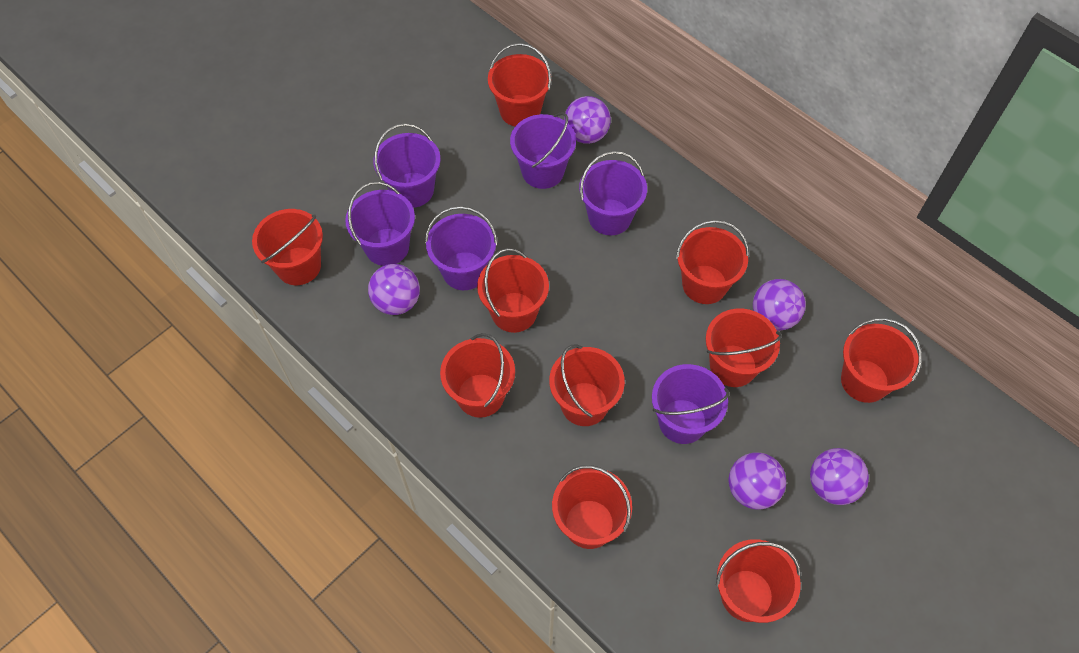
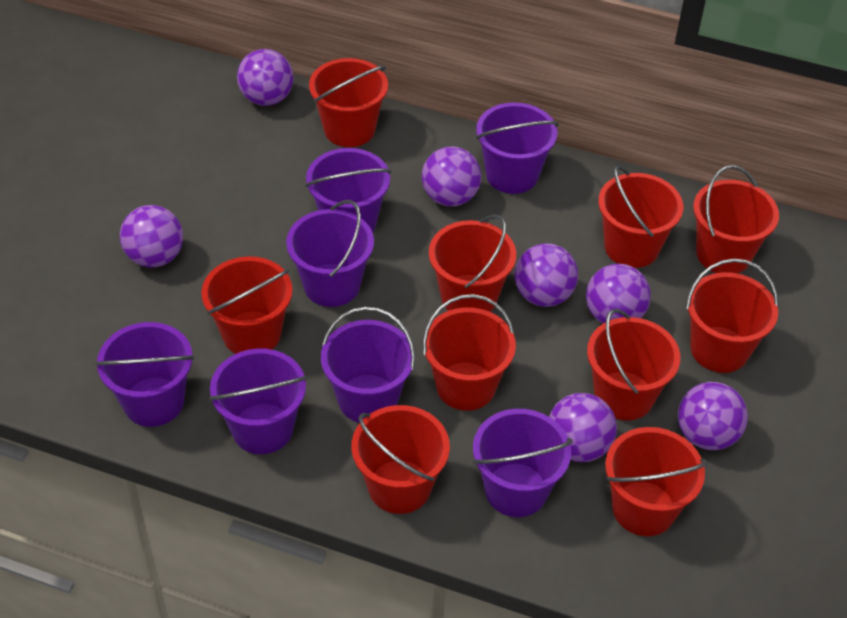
purple ball: [368,264,420,315] [564,96,611,144] [729,452,786,510] [753,279,806,331] [810,448,869,505] = 5 -> [120,205,183,268] [237,49,294,106] [422,146,481,206] [515,243,578,307] [549,393,617,462] [586,264,651,324] [678,382,748,450] = 7
purple bucket: [345,182,415,266] [373,123,441,208] [425,206,498,290] [510,112,576,189] [579,151,647,236] [652,364,729,444] = 6 -> [95,322,194,427] [209,348,307,454] [286,200,374,307] [305,148,391,232] [321,306,415,423] [473,409,572,517] [476,102,559,194] = 7

